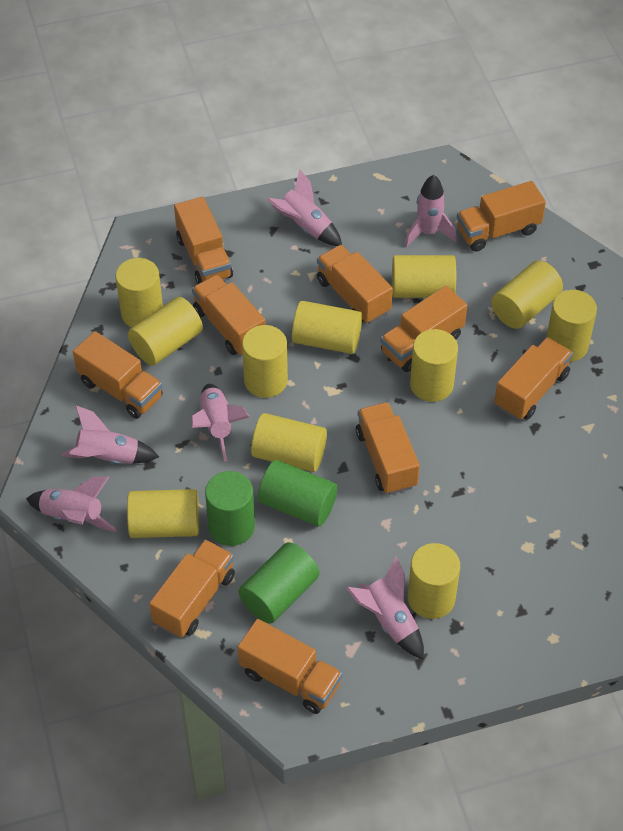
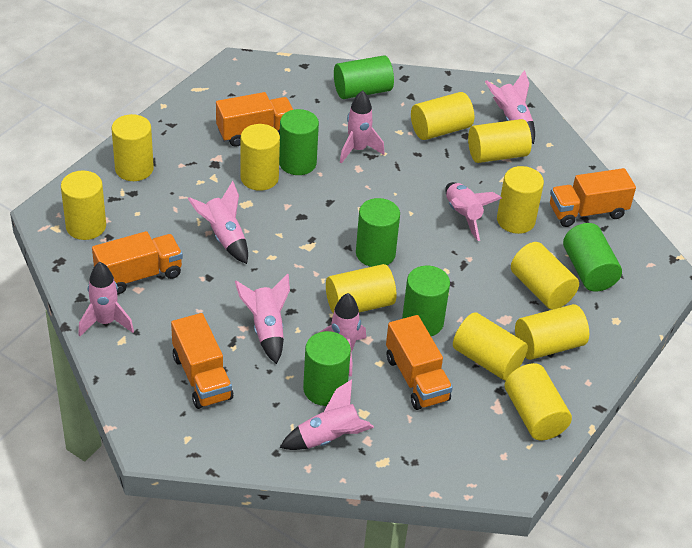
green cylinder: [205,471,255,546] [239,542,319,624] [258,460,337,527] = 3 -> [279,109,319,175] [303,331,351,406] [334,55,394,99] [356,198,400,267] [402,266,450,336] [563,223,622,292] = 6
orange truck: [73,331,163,419] [149,540,235,638] [174,197,233,284] [192,275,266,355] [238,619,342,714] [317,245,393,324] [356,402,420,495] [380,286,467,372] [457,181,546,251] [494,337,573,420] = 10 -> [92,231,183,295] [171,313,233,409] [216,92,293,147] [386,315,453,410] [550,168,636,227] = 5
pink rocket: [26,476,117,532] [62,405,159,464] [191,384,249,461] [267,169,342,246] [346,557,424,660] [405,175,457,247] = 6 -> [78,262,134,336] [188,181,248,264] [235,274,290,364] [280,380,374,450] [318,293,366,376] [340,90,385,164] [445,182,502,241] [485,70,535,144] = 8

